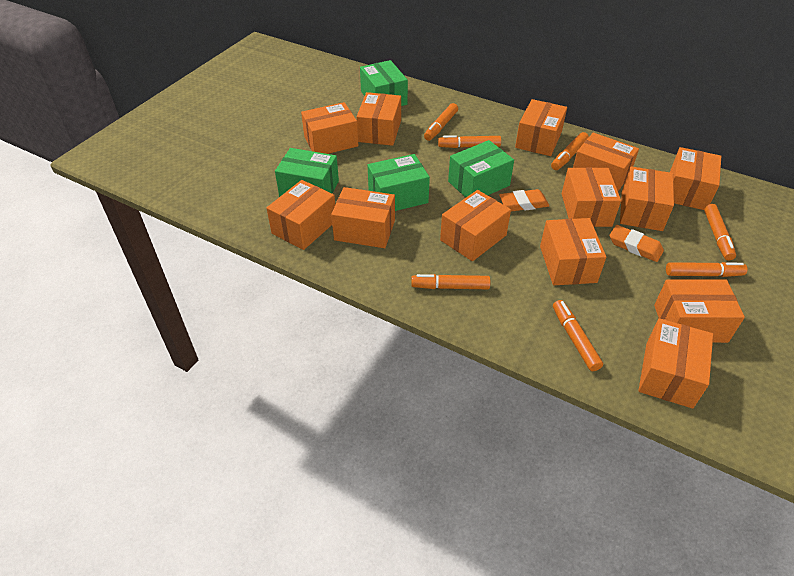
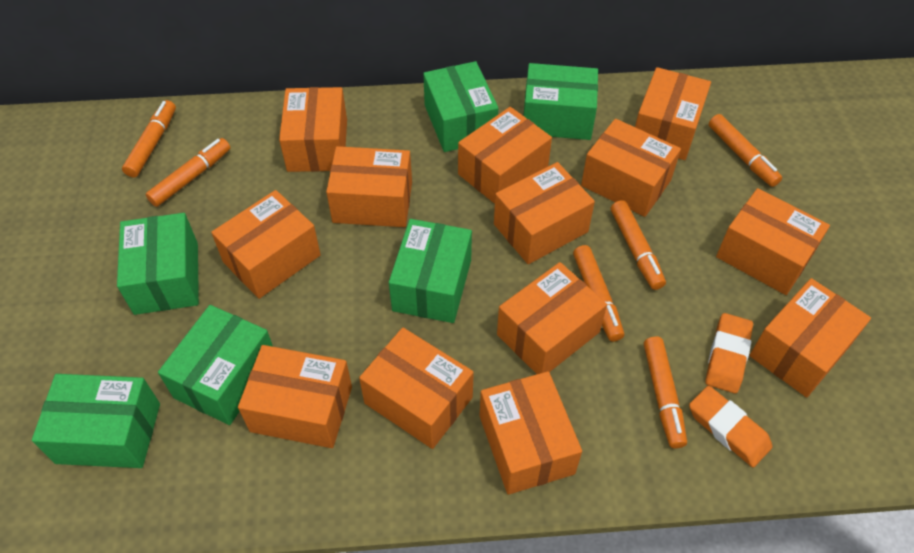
green box: [275,148,339,197] [360,60,408,106] [368,154,430,211] [448,140,514,197] = 4 -> [32,374,160,468] [117,213,199,315] [158,305,273,425] [389,219,472,323] [423,61,499,152] [523,63,598,140] = 6
orange marker: [411,274,490,289] [424,103,458,141] [438,135,501,148] [551,132,589,170] [553,300,603,371] [666,262,748,277] [704,204,736,261] = 7 -> [122,100,176,177] [145,138,230,207] [573,245,624,342] [611,200,666,290] [644,337,687,448] [709,114,782,187] = 6

